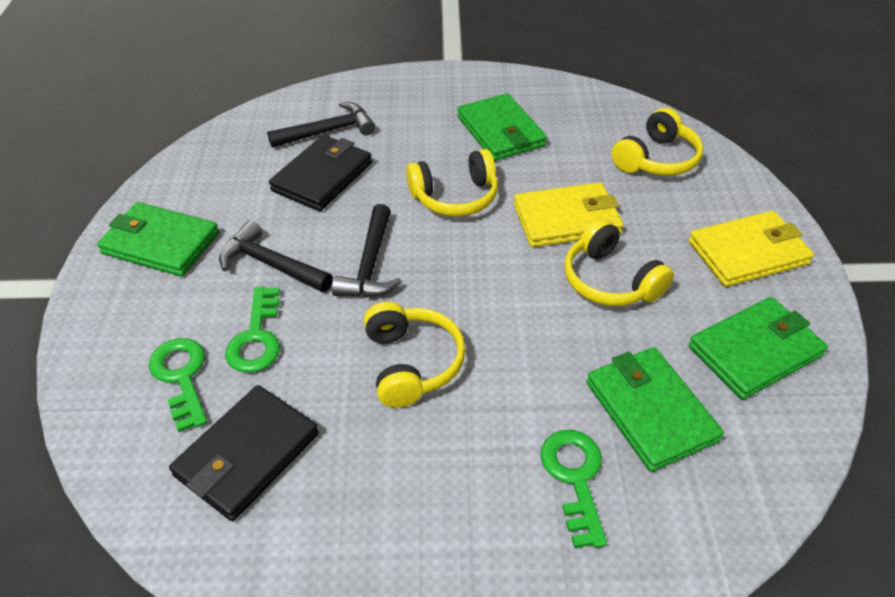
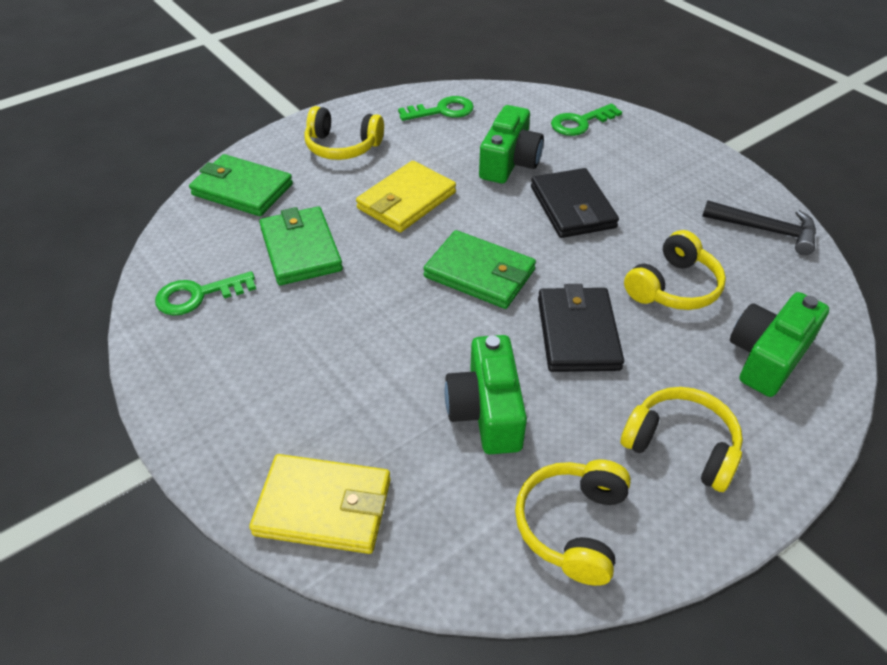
black hammer: [219,220,333,293] [267,102,375,148] [332,204,402,297] = 3 -> [702,200,816,255] = 1
green camera: none = 0 -> [445,335,527,454] [479,105,544,183] [730,292,829,397] = 3
green wallet: [97,202,219,277] [457,93,547,161] [587,347,724,472] [689,297,828,400] = 4 -> [189,154,293,216] [259,206,343,285] [423,230,536,309] = 3

